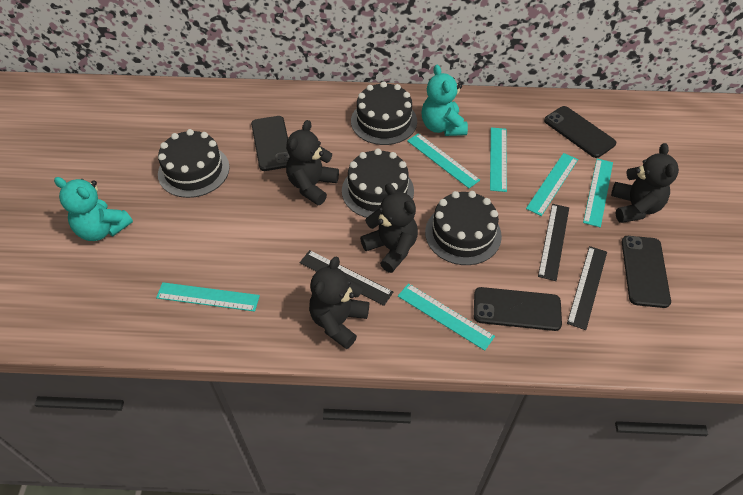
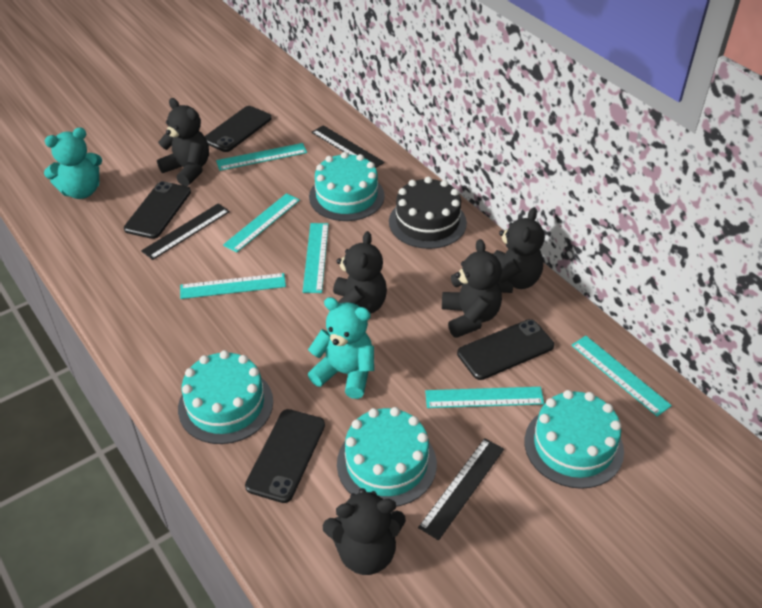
black cake: [158,129,230,198] [342,149,414,218] [351,81,417,145] [425,191,502,265] = 4 -> [389,177,467,249] = 1
black teddy bear: [286,120,339,205] [309,257,369,349] [360,183,418,273] [611,143,679,223] = 4 -> [157,98,209,186] [323,488,406,575] [333,231,387,314] [442,239,502,338] [494,208,544,293] = 5
turquoise cake: none = 0 -> [178,350,273,444] [309,152,385,221] [337,407,437,507] [524,390,624,489] = 4

